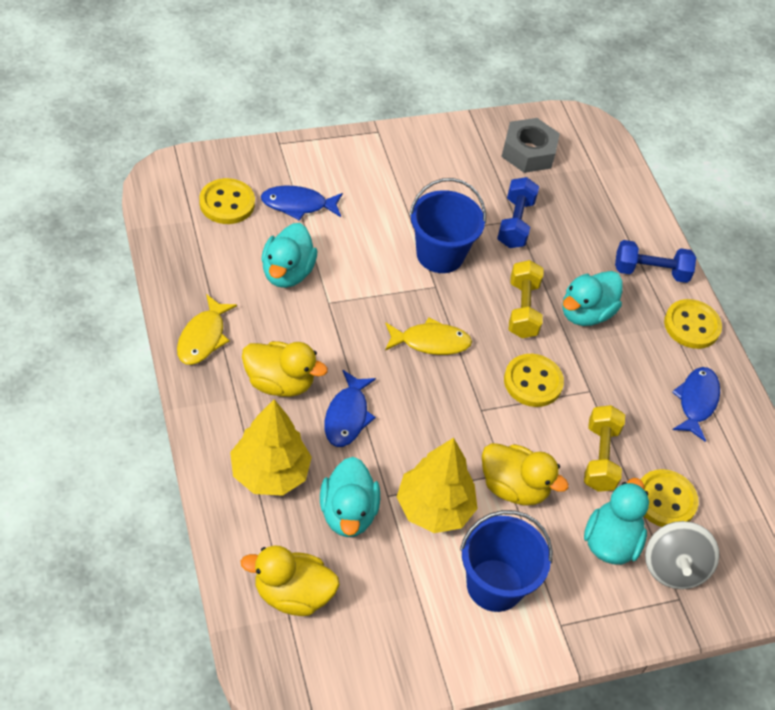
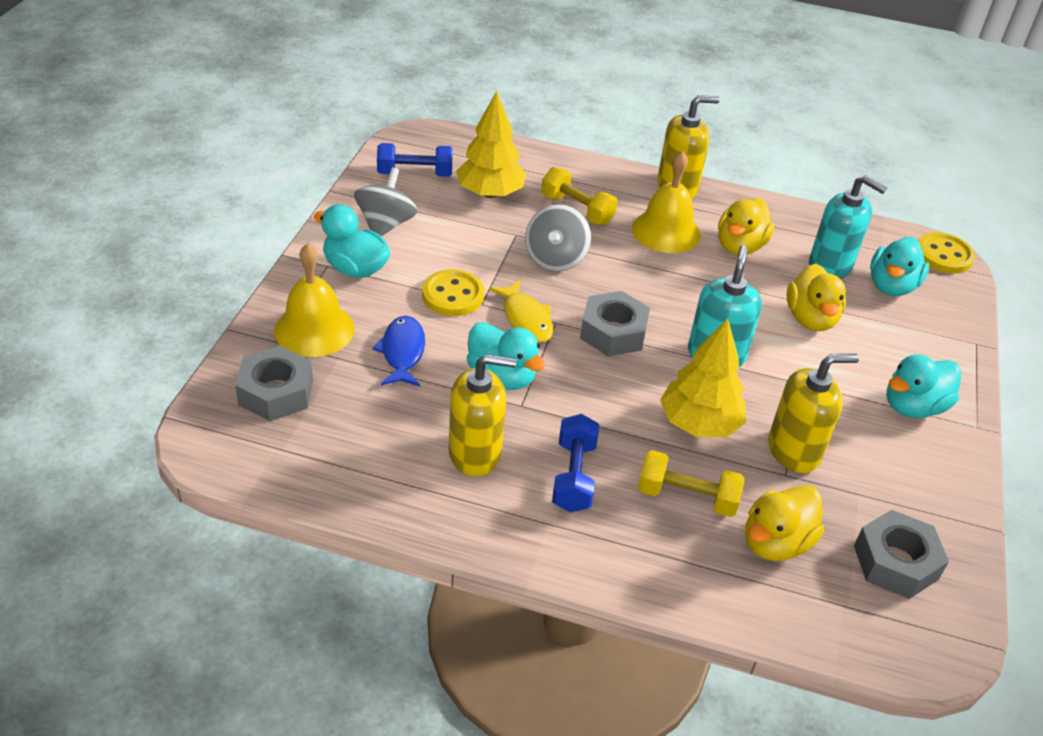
blue bucket: [409,178,486,273] [460,510,553,612] = 2 -> none = 0
blue fish: [261,186,343,221] [325,370,376,447] [672,367,720,442] = 3 -> [372,316,425,386] = 1
grey nut: [501,118,560,173] = 1 -> [235,346,313,421] [580,291,650,356] [854,510,949,599] = 3
grey spinning top: [645,521,720,589] = 1 -> [354,168,418,237] [525,204,591,271] = 2
turquoise soap dispenser: none = 0 -> [688,245,762,367] [809,175,887,279] = 2
yellow bell: none = 0 -> [274,243,355,357] [632,151,701,253] = 2
yellow button: [199,178,255,224] [504,354,564,407] [641,469,699,527] [664,299,722,349] = 4 -> [422,269,484,316] [918,232,975,274] = 2
yellow fish: [177,294,237,365] [385,317,472,355] = 2 -> [489,280,553,342] = 1
yellow soap dispenser: none = 0 -> [449,354,516,477] [657,95,720,198] [768,354,859,473] = 3

